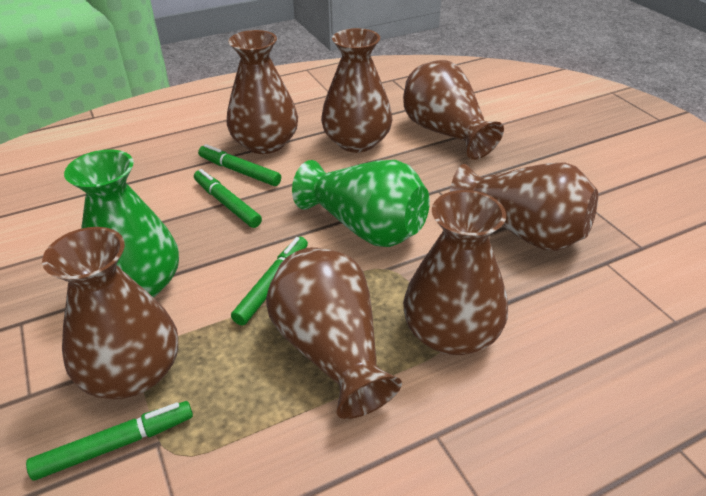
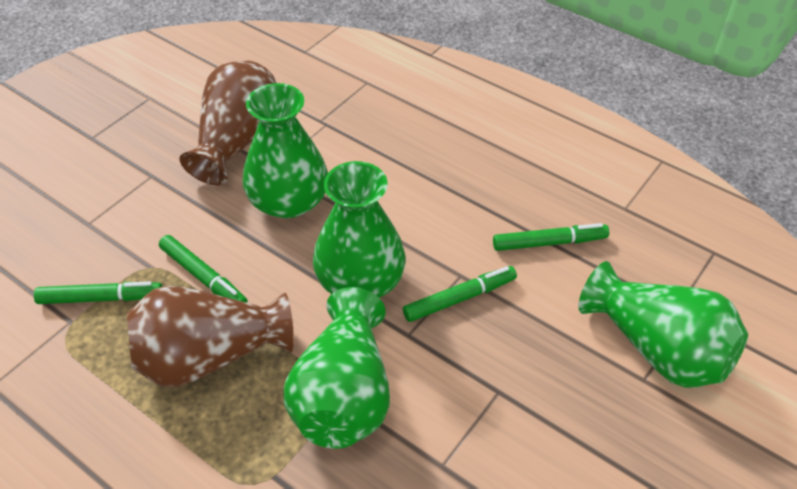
brown vase: [42,227,178,399] [227,30,298,154] [266,247,402,419] [321,28,392,152] [403,60,504,160] [403,190,508,355] [450,162,598,251] = 7 -> [127,286,294,387] [179,60,276,185] = 2
green vase: [64,149,179,297] [292,160,430,247] = 2 -> [243,83,328,218] [283,287,390,449] [313,161,406,298] [578,261,748,388] = 4

